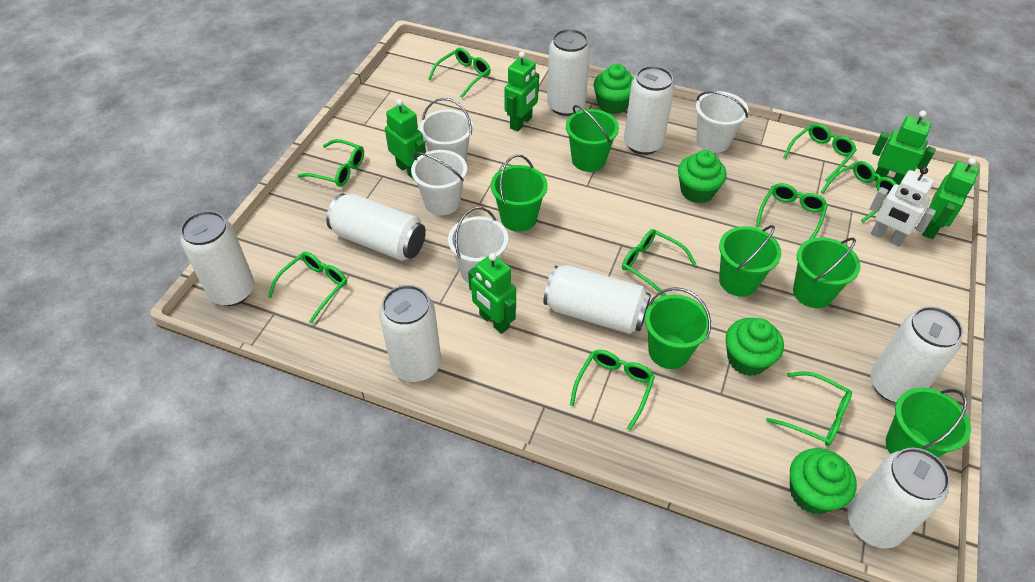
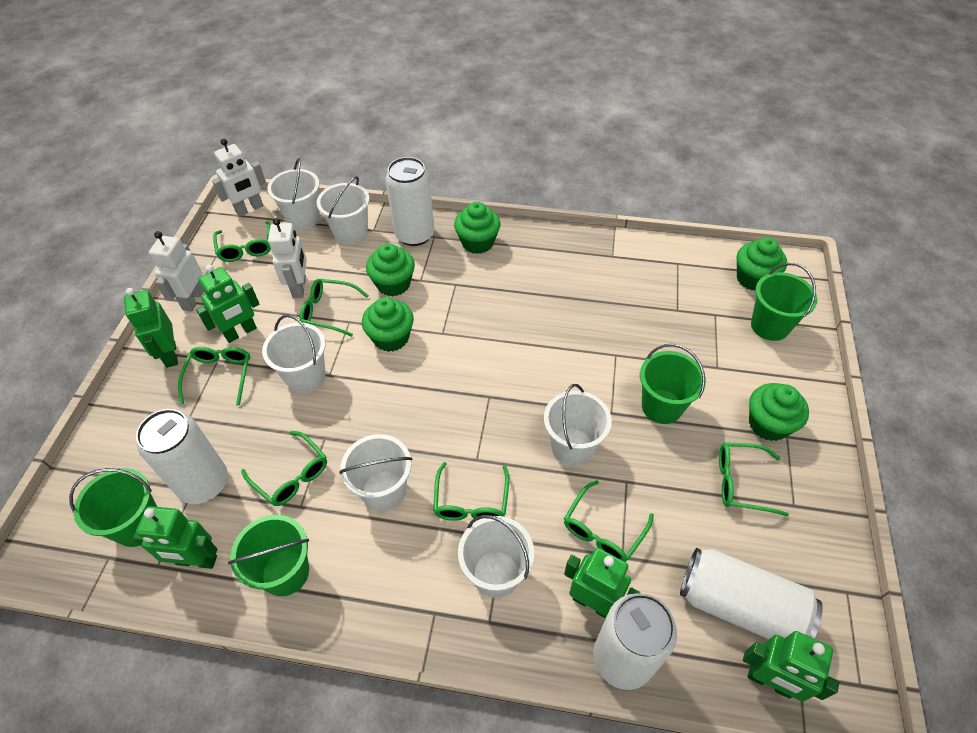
green bucket: [491,154,548,232] [566,105,619,172] [645,287,711,369] [719,225,781,297] [793,237,861,308] [886,388,971,457] = 6 -> [69,468,157,547] [228,515,309,596] [640,344,706,424] [751,263,817,341] = 4
green cupcake: [593,64,634,114] [678,150,727,203] [726,318,784,376] [790,448,857,514] = 4 -> [362,297,414,352] [366,243,415,296] [454,202,500,254] [737,237,787,290] [749,383,809,441] = 5
green glasses: [268,252,347,324] [297,139,364,187] [428,48,491,98] [570,350,655,431] [622,229,696,296] [756,183,828,239] [766,371,852,446] [783,123,857,182] [821,161,896,222] = 9 -> [178,347,250,406] [213,221,271,262] [241,431,327,506] [300,279,369,337] [433,462,509,521] [564,480,654,562] [719,442,789,517] = 7
white bucket: [411,150,467,215] [420,98,473,162] [448,207,508,284] [696,91,748,153] = 4 -> [262,314,326,393] [267,158,320,230] [317,176,369,245] [339,434,413,512] [458,515,534,598] [544,384,612,466] = 6
white can: [180,211,254,306] [326,194,426,261] [379,285,441,382] [543,265,651,334] [547,29,590,116] [624,66,675,155] [847,448,950,548] [870,306,963,403] = 8 -> [136,409,228,504] [386,157,435,246] [593,593,677,690] [680,548,823,639] = 4
white robot: [870,167,936,247] = 1 -> [149,231,204,311] [212,138,266,217] [268,218,307,298] = 3

